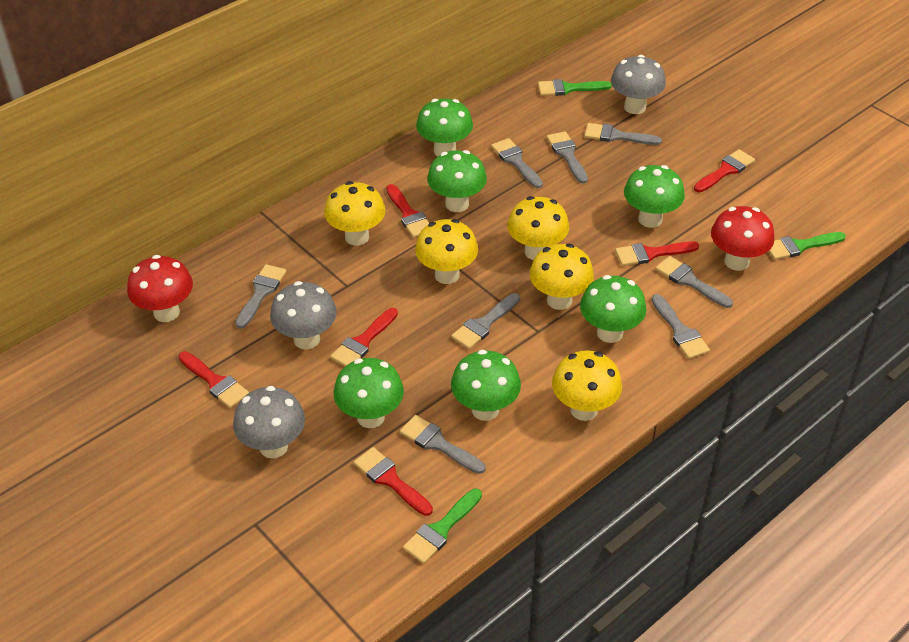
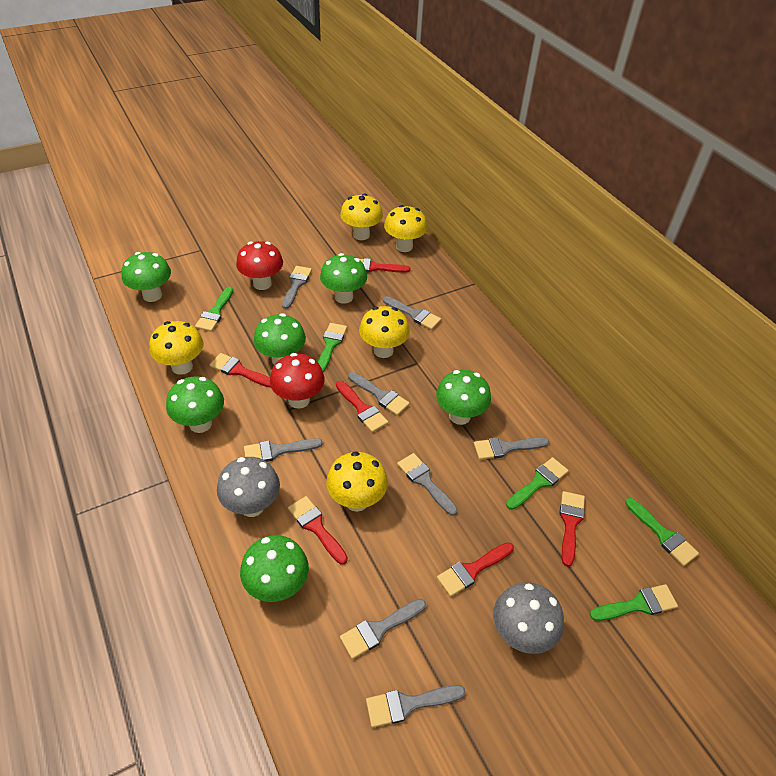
green brush: [403,489,482,564] [538,79,612,96] [769,232,846,260] = 3 -> [195,287,233,332] [318,323,347,372] [506,457,569,510] [590,584,678,621] [625,498,699,566] = 5
grey mushroom: [233,386,305,458] [270,281,337,349] [611,55,666,114] = 3 -> [217,457,280,517] [493,582,564,654] = 2

